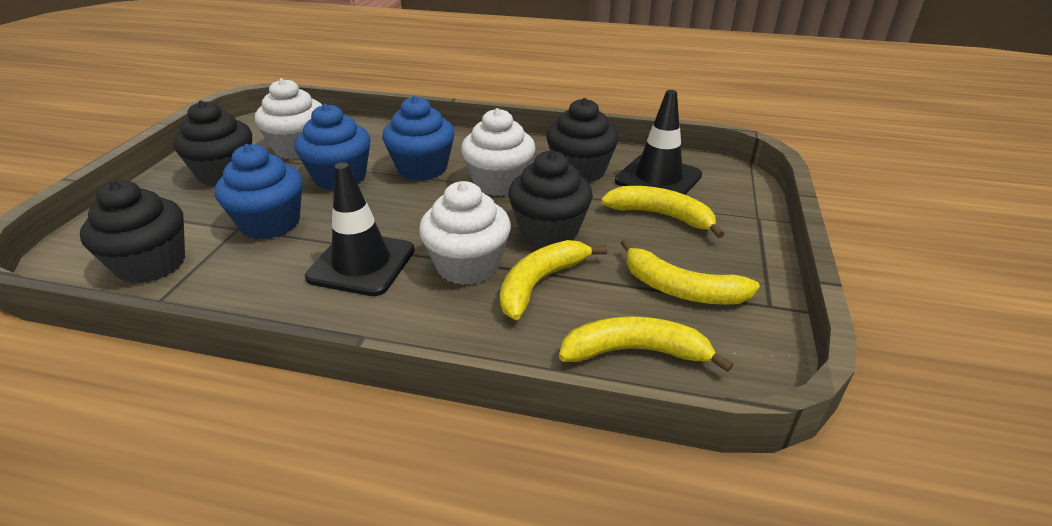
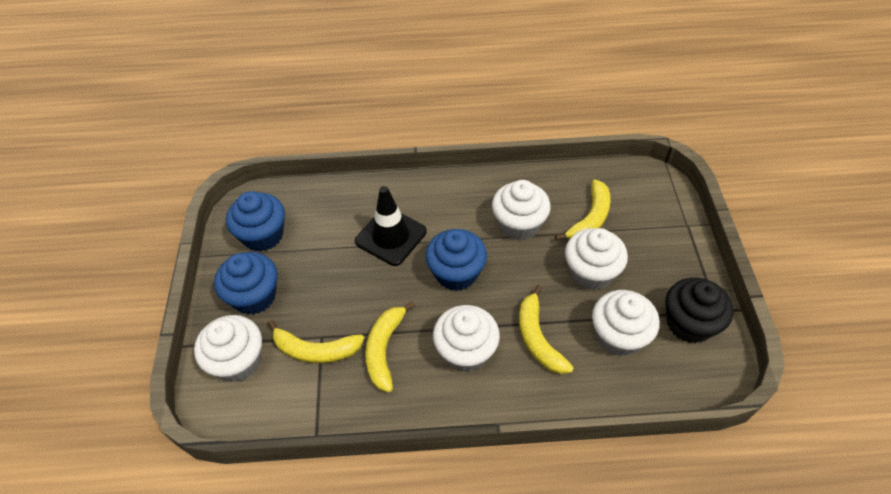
black cupcake: [80,180,185,284] [173,100,252,186] [508,150,593,247] [546,98,619,183] = 4 -> [666,278,733,343] = 1
black traffic cone: [305,162,415,296] [615,90,702,195] = 2 -> [355,186,427,266] = 1
white cupcake: [255,78,323,159] [419,181,511,285] [461,108,536,196] = 3 -> [194,315,262,382] [433,305,500,372] [492,180,551,241] [565,228,628,290] [592,290,660,356] = 5

